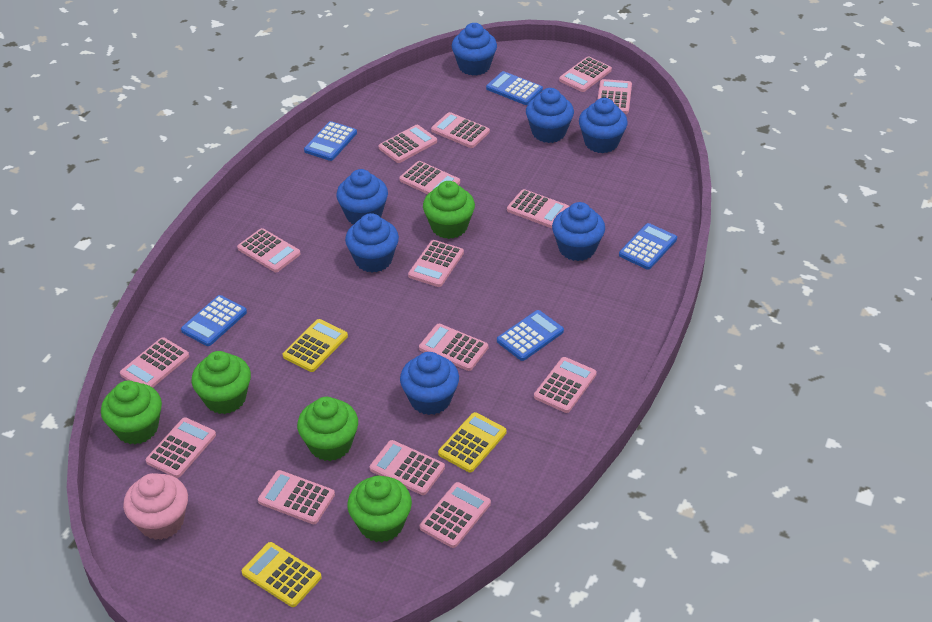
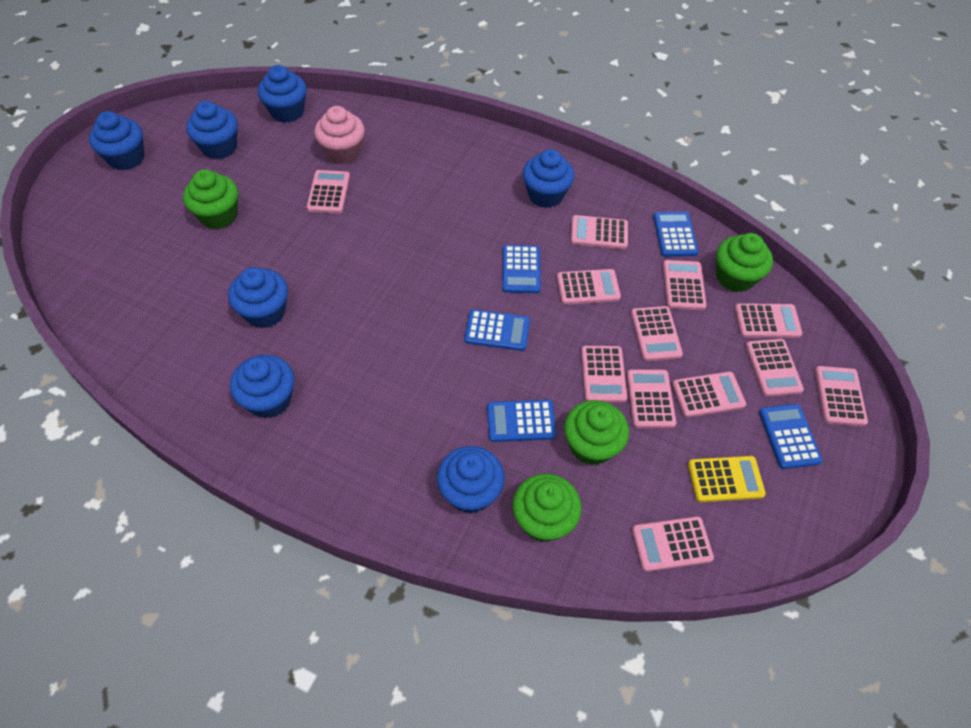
green cupcake: [101,381,162,444] [192,351,251,414] [297,397,358,461] [347,476,412,542] [423,181,475,239] = 5 -> [183,170,238,229] [513,474,582,542] [564,400,629,465] [716,233,773,292] = 4
pink calculator: [120,337,189,388] [146,417,216,478] [237,228,301,272] [258,470,335,524] [370,440,445,495] [378,125,437,163] [399,161,460,194] [408,240,464,287] [419,324,488,371] [420,482,491,548] [431,112,490,148] [507,189,569,228] [534,357,597,413] [559,56,612,92] [597,79,632,114] = 15 -> [307,170,350,214] [557,269,621,305] [571,215,628,249] [581,346,627,403] [627,369,676,428] [631,306,683,361] [632,516,714,572] [663,260,707,310] [672,371,746,418] [734,303,802,338] [745,339,804,397] [815,366,868,426] = 12
yellow calculator: [242,542,321,607] [283,319,348,372] [438,412,506,472] = 3 -> [688,456,766,502] = 1

